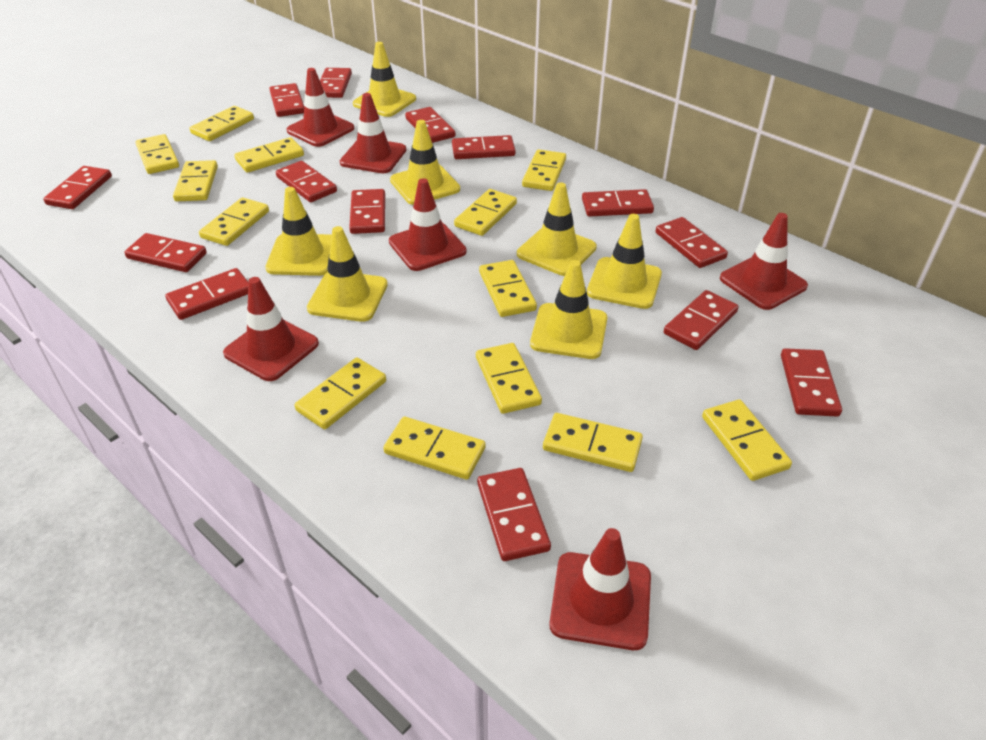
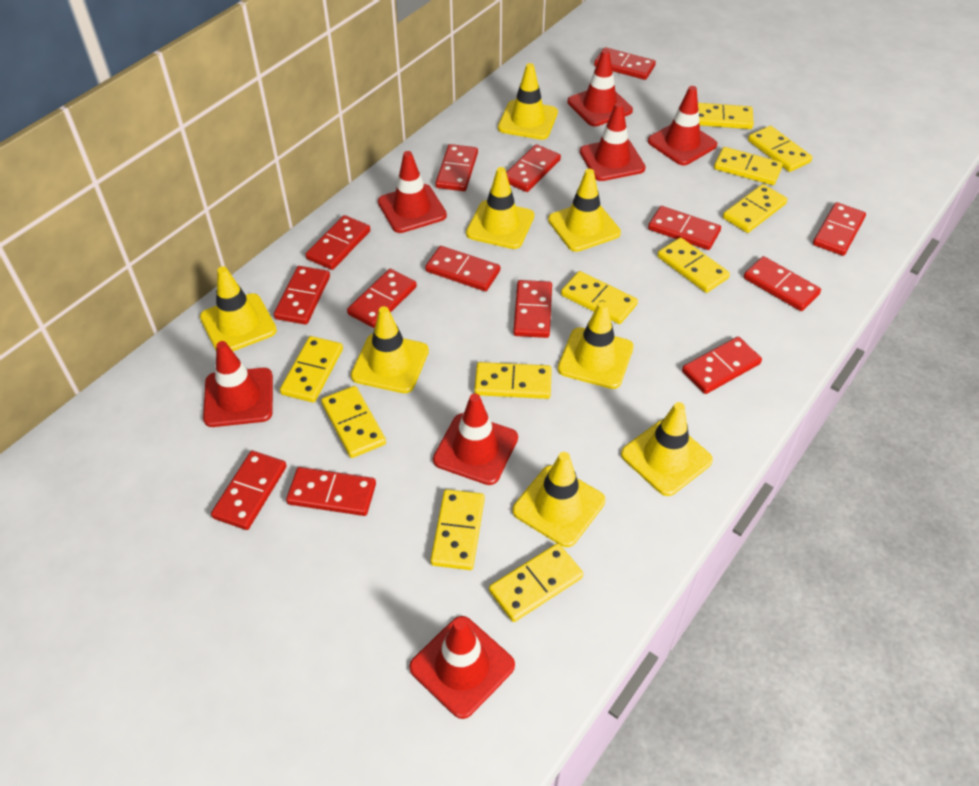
red traffic cone: [223,277,319,381] [287,68,354,147] [340,93,406,173] [389,178,467,271] [549,528,651,650] [720,213,808,310] = 6 -> [203,341,273,427] [378,151,447,233] [409,616,515,719] [433,394,518,485] [568,49,633,126] [580,103,646,181] [648,86,717,165] = 7
yellow domino: [135,134,179,174] [173,160,218,201] [190,106,254,141] [199,197,269,246] [234,137,304,173] [295,358,386,429] [383,417,485,480] [454,189,517,236] [476,343,542,414] [479,260,537,317] [522,149,566,191] [543,413,643,472] [702,399,792,481] = 13 -> [280,336,343,403] [321,386,386,458] [430,489,485,570] [474,362,552,399] [489,543,583,622] [561,271,638,324] [657,237,730,293] [698,103,754,129] [714,147,783,185] [723,184,787,233] [748,126,812,172] = 11
yellow traffic cone: [265,187,332,276] [307,226,388,322] [353,42,416,117] [390,120,460,205] [517,182,597,276] [530,260,608,359] [587,214,662,309] = 7 -> [200,266,277,351] [351,306,429,393] [466,167,534,249] [498,63,558,140] [513,452,605,547] [548,169,621,252] [558,301,634,389] [621,402,713,496] = 8

